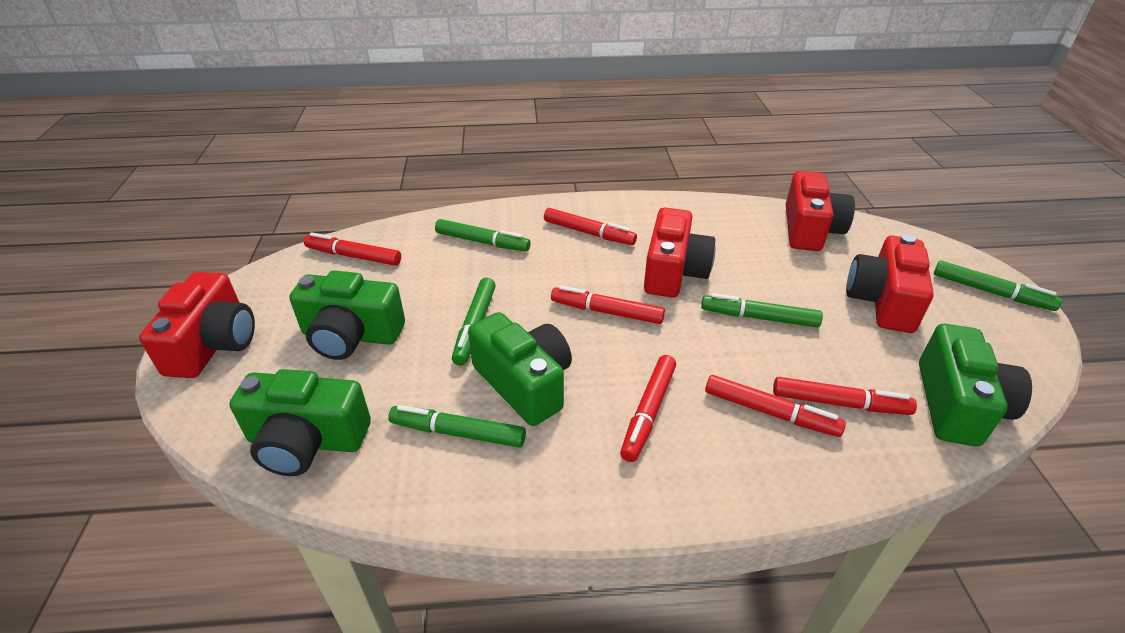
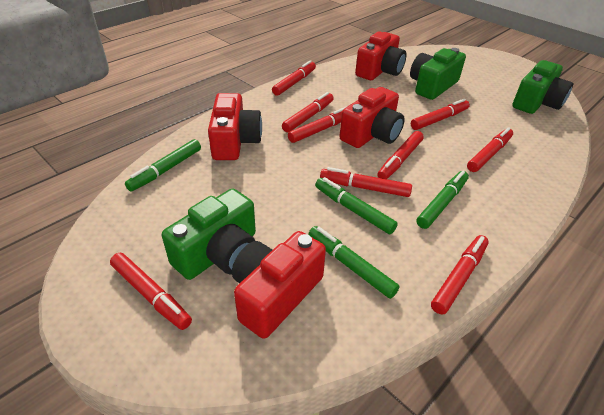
green camera: [229,369,371,476] [289,270,405,360] [468,312,572,426] [919,324,1032,446] = 4 -> [162,188,256,280] [410,48,466,100] [512,60,573,114] = 3
green marker: [388,405,526,448] [435,219,531,251] [452,278,496,366] [701,293,823,328] [934,261,1062,311] = 5 -> [125,139,201,191] [309,226,400,299] [315,177,398,234] [416,171,469,229] = 4
red marker: [304,232,401,266] [544,208,637,245] [551,285,665,324] [620,355,676,462] [705,375,846,437] [773,377,917,415] = 6 -> [110,253,192,330] [272,60,316,96] [282,92,334,132] [288,107,346,143] [320,167,412,197] [378,131,424,179] [411,99,470,130] [431,235,489,315] [467,127,513,172] = 9

